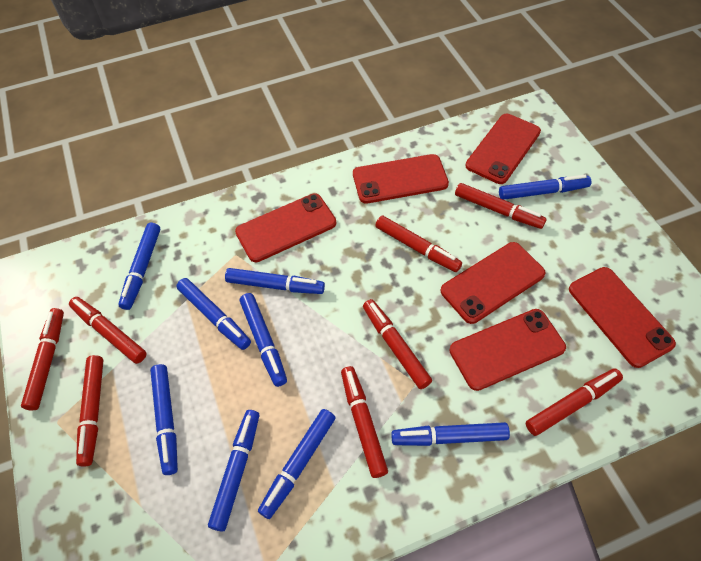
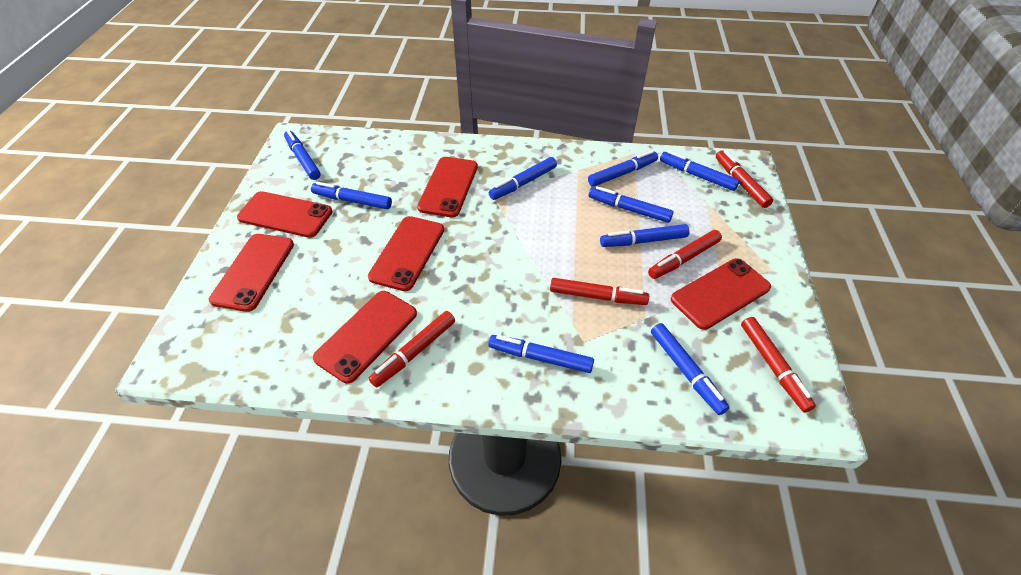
red marker: [21,308,64,410] [69,297,147,364] [76,355,103,467] [341,366,388,478] [363,299,432,389] [375,216,462,272] [455,183,546,229] [526,368,623,436] = 8 -> [368,311,455,388] [550,278,649,305] [648,230,722,279] [716,150,773,208] [741,317,816,413] = 5

